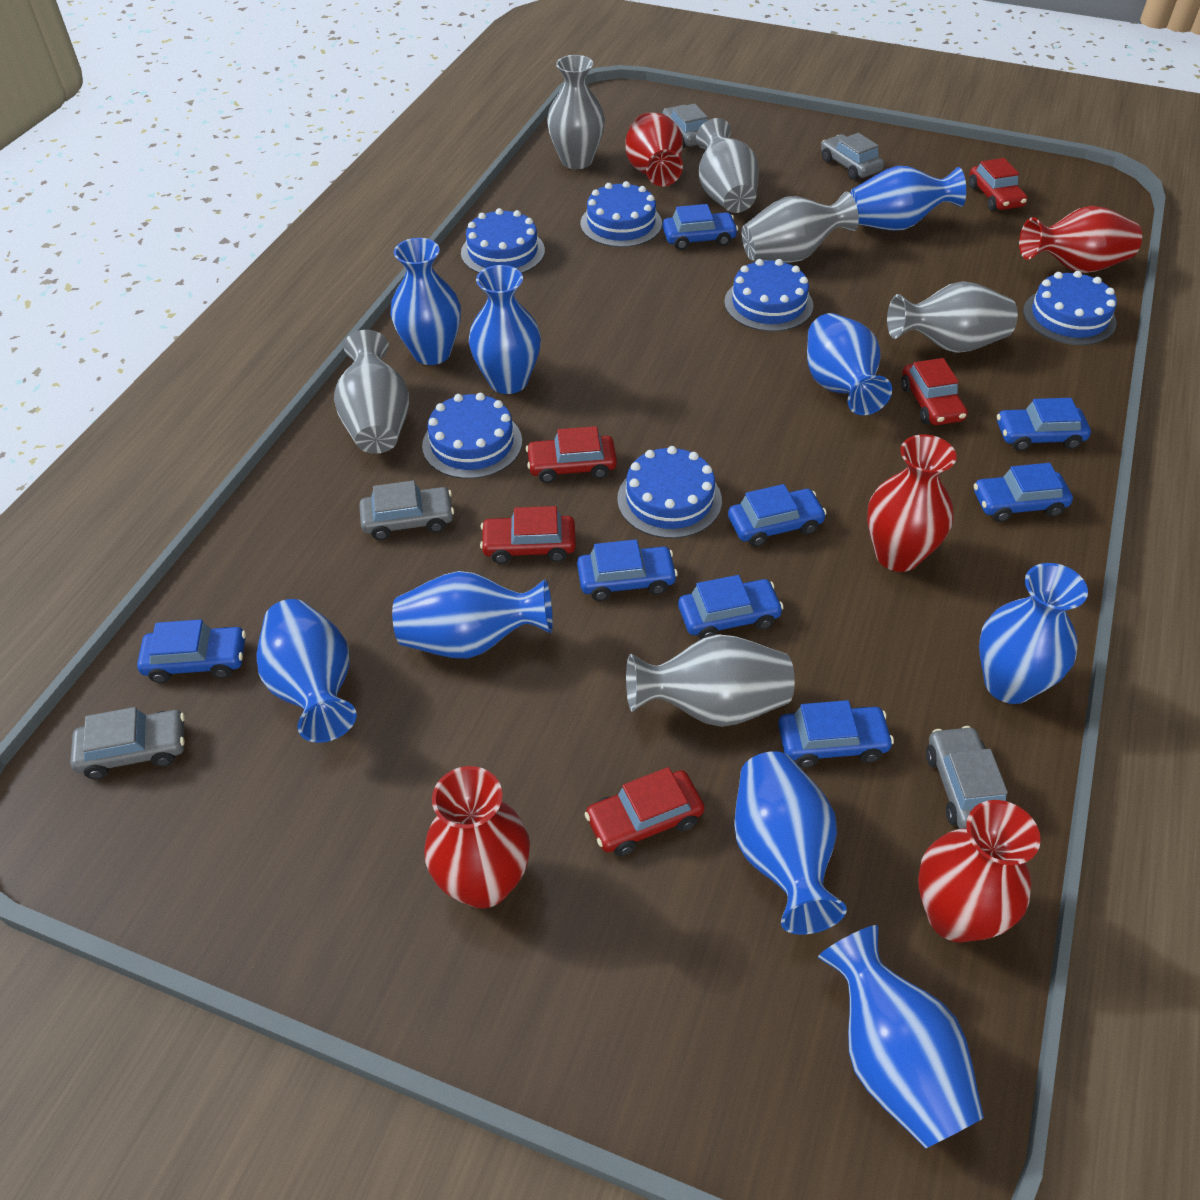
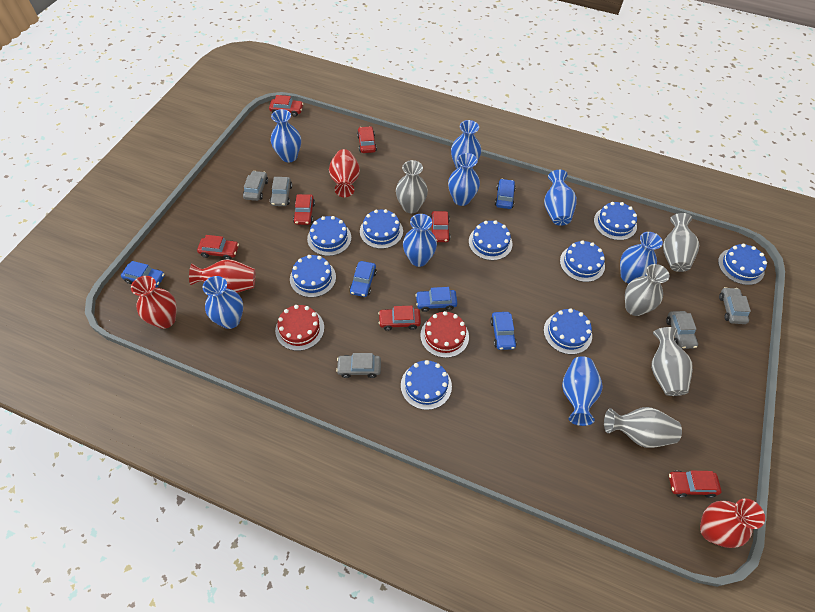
blue cake: [422,393,522,479] [461,208,545,273] [580,181,662,247] [617,446,722,538] [724,259,813,332] [1023,271,1117,345] = 6 -> [290,255,336,297] [307,216,352,256] [360,209,403,249] [401,360,452,410] [469,220,512,260] [544,309,592,354] [560,240,605,282] [594,202,637,240] [718,244,767,285] = 9
blue car: [137,620,246,683] [577,539,678,601] [663,204,738,250] [678,575,784,640] [728,484,827,547] [778,700,894,768] [974,463,1073,522] [997,398,1091,451] = 8 -> [121,261,165,287] [349,261,377,297] [415,287,457,312] [490,312,517,350] [495,179,516,209] = 5
blue vase: [256,599,356,743] [390,238,461,365] [392,571,553,658] [469,265,541,394] [734,751,847,935] [807,313,892,415] [818,925,984,1149] [850,166,966,231] [979,563,1088,704] = 9 -> [203,276,243,329] [271,109,301,162] [403,214,437,267] [448,153,480,206] [451,120,481,169] [544,170,577,226] [562,356,603,426] [620,232,663,284] = 8
grey vase: [334,330,409,454] [547,55,605,169] [626,634,795,727] [696,118,759,213] [742,191,859,263] [887,281,1018,353] = 6 -> [396,160,428,213] [604,407,682,448] [625,264,669,316] [651,327,693,396] [663,213,699,272] = 5
red cake: none = 0 -> [275,305,324,351] [420,311,469,358] = 2
red car: [480,506,576,564] [526,426,617,483] [585,767,705,856] [901,358,968,425] [969,158,1027,211] = 5 -> [197,235,239,260] [269,95,303,117] [293,194,315,225] [357,126,377,153] [378,306,421,331] [430,211,451,242] [669,470,721,498] = 7
red vase: [424,766,530,908] [625,113,683,186] [867,434,956,572] [918,800,1041,942] [1019,206,1142,273] = 5 -> [131,276,177,329] [189,259,256,293] [329,149,360,197] [700,498,765,548] = 4

